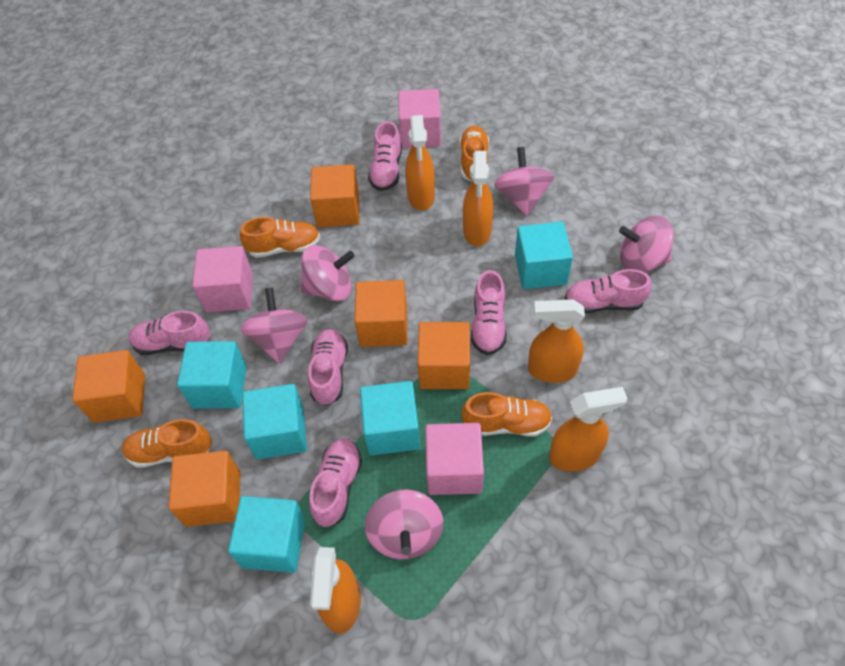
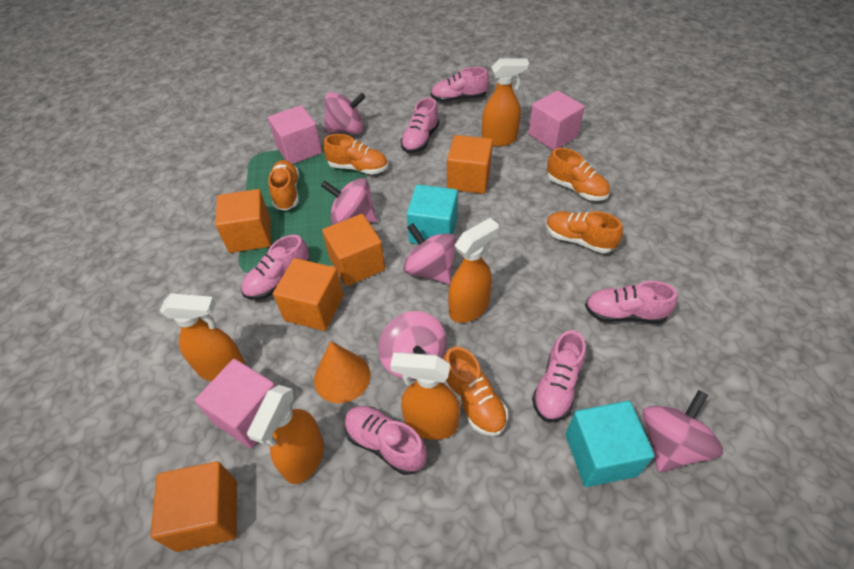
orange cone: none = 0 -> [314,341,370,403] = 1
orange shoe: [122,419,212,468] [240,217,320,258] [459,125,489,181] [461,392,552,437] = 4 -> [268,160,299,211] [323,134,388,174] [443,347,508,436] [546,211,623,253] [547,148,610,201] = 5
turquoise cube: [177,341,247,409] [228,496,306,573] [242,384,307,459] [360,381,420,455] [515,222,573,289] = 5 -> [407,185,458,244] [565,401,655,487] = 2

